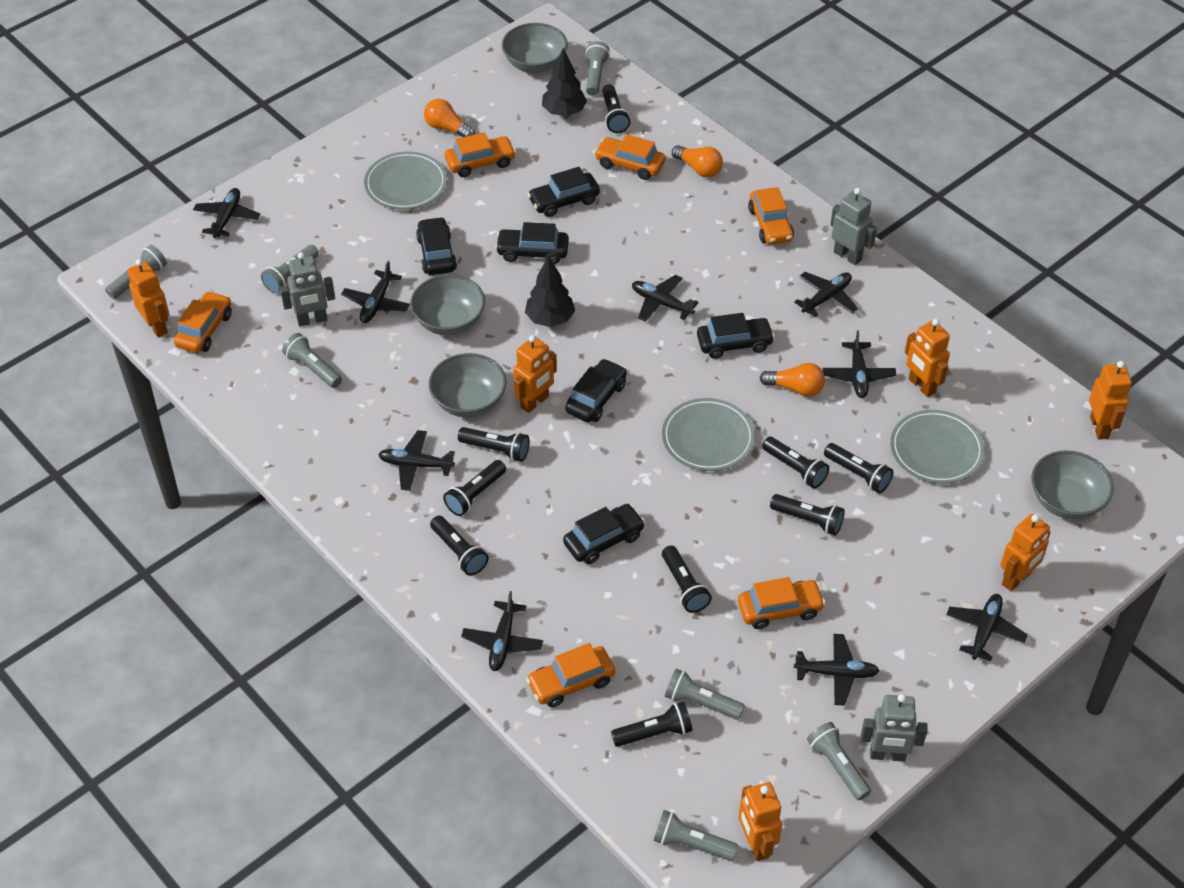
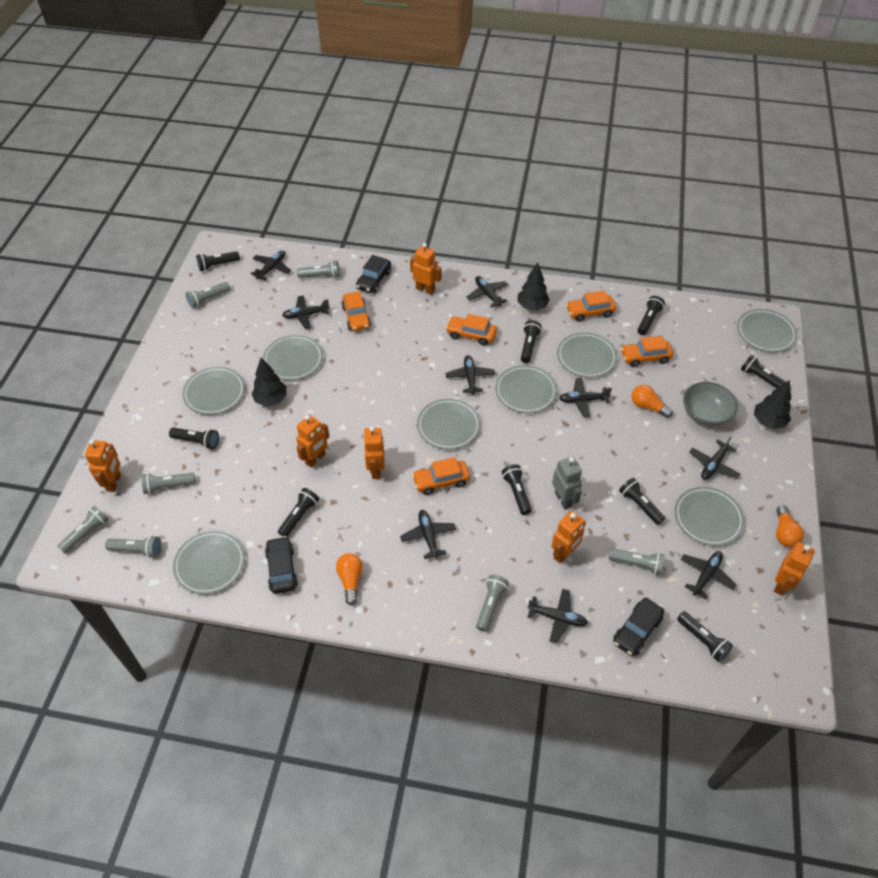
black car: [416,217,457,275] [495,222,569,264] [528,167,600,217] [563,504,645,564] [565,358,627,422] [697,313,775,359] = 6 -> [265,536,298,594] [356,255,391,293] [613,598,664,656] = 3
black tree: [525,256,575,327] [542,48,587,116] = 2 -> [251,358,287,406] [517,262,550,311] [754,380,791,429] = 3
grey bowl: [410,275,485,335] [429,353,507,418] [502,23,568,73] [1031,450,1114,519] = 4 -> [683,382,738,427] = 1
grey plate: [364,152,447,210] [662,398,755,471] [890,410,985,484] = 3 -> [173,531,245,595] [182,367,245,415] [263,335,323,380] [417,399,481,450] [495,365,557,413] [557,332,617,378] [674,487,745,546] [737,309,797,352] = 8
grey robot: [280,252,335,326] [830,188,877,265] [861,694,928,762] = 3 -> [552,457,582,510] = 1
orange car: [174,291,232,353] [445,132,516,177] [526,643,615,707] [594,134,665,180] [738,577,825,629] [748,187,794,245] = 6 -> [341,291,371,331] [412,457,470,495] [446,314,497,346] [566,290,616,322] [621,336,673,367] = 5

